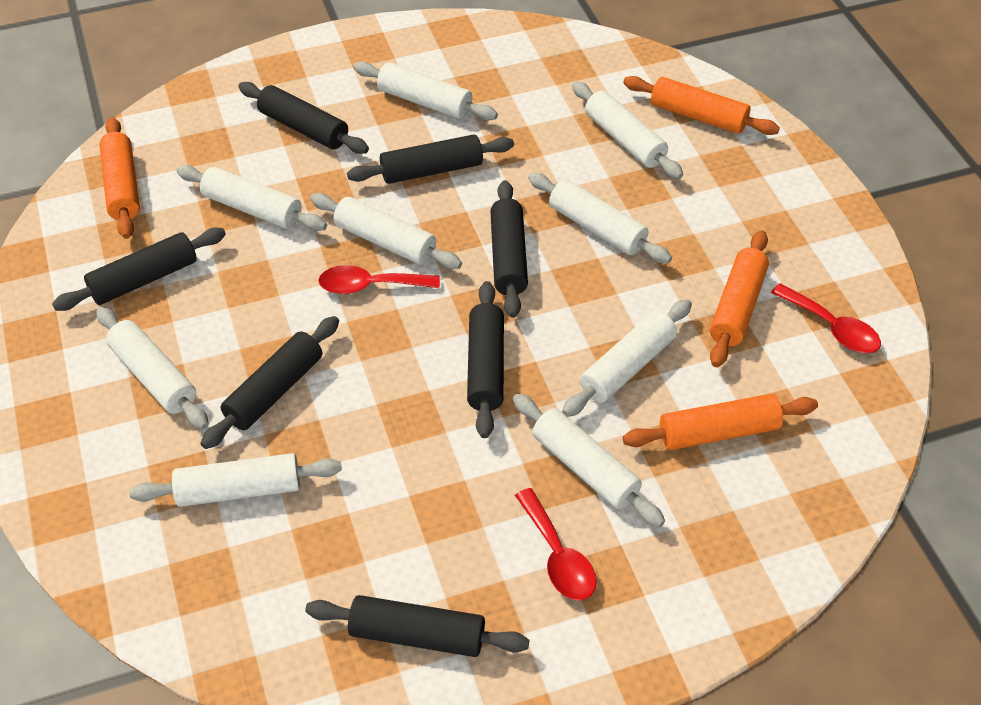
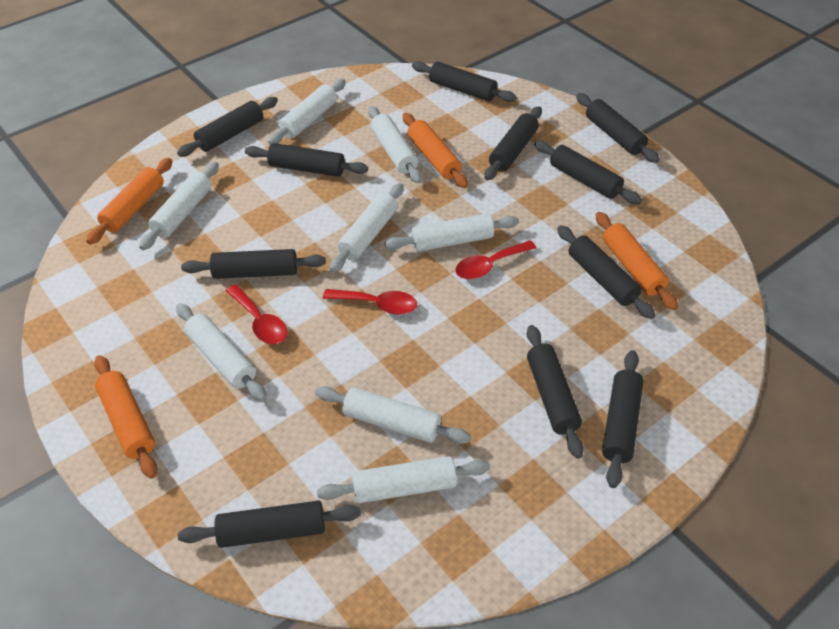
black rolling pin: [52,228,226,311] [200,316,339,449] [238,82,369,154] [305,595,529,657] [347,134,514,184] [467,281,504,438] [490,180,528,318] = 7 -> [177,97,278,157] [178,501,361,548] [181,249,326,279] [245,143,368,177] [412,61,517,102] [484,106,542,180] [527,325,584,459] [534,140,642,204] [557,225,655,319] [576,93,660,163] [602,350,644,488] = 11
white rolling pin: [96,307,209,429] [129,453,342,507] [176,165,327,231] [310,193,462,269] [354,61,498,121] [513,394,665,527] [528,173,672,264] [562,299,692,417] [572,81,683,179] = 9 -> [139,162,219,250] [176,303,267,401] [268,79,346,145] [315,386,471,444] [317,456,490,503] [330,183,404,272] [368,106,422,183] [385,213,519,252] = 8

